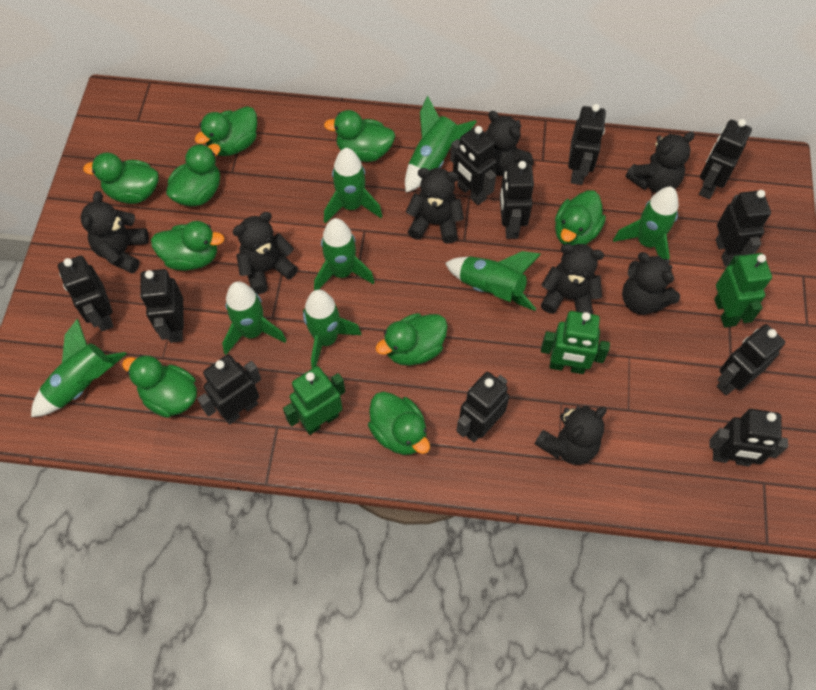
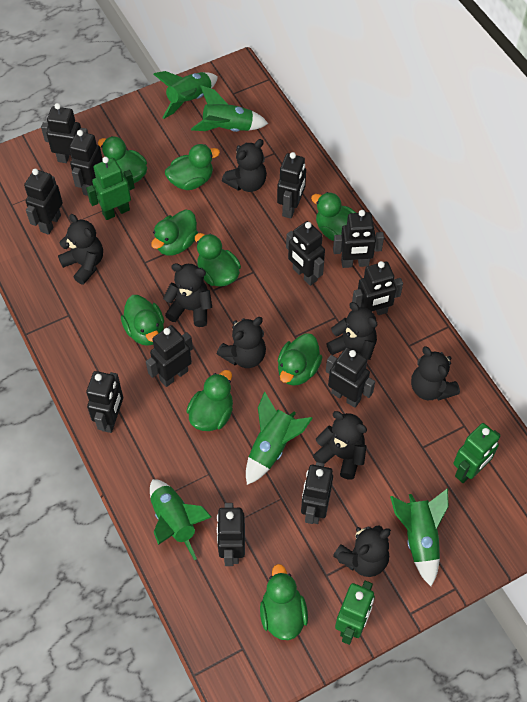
black robot: [58,256,114,331] [140,269,184,343] [197,354,261,425] [450,126,497,205] [456,372,509,442] [500,161,534,239] [568,104,606,185] [699,119,752,199] [709,409,788,466] [716,190,771,267] [717,324,785,395] = 11 -> [24,169,63,235] [41,103,88,163] [69,130,103,196] [86,371,123,433] [146,325,193,387] [217,503,245,566] [277,152,306,219] [286,221,325,286] [301,462,333,524] [326,347,375,408] [333,210,384,268] [352,261,403,315] = 12
green rocket: [31,319,126,417] [222,281,287,355] [303,289,362,369] [314,218,374,290] [324,148,382,224] [405,96,477,193] [445,251,541,311] [613,187,679,260] = 8 -> [150,479,212,560] [153,71,218,119] [191,85,268,132] [246,392,313,485] [390,488,449,586] = 5

